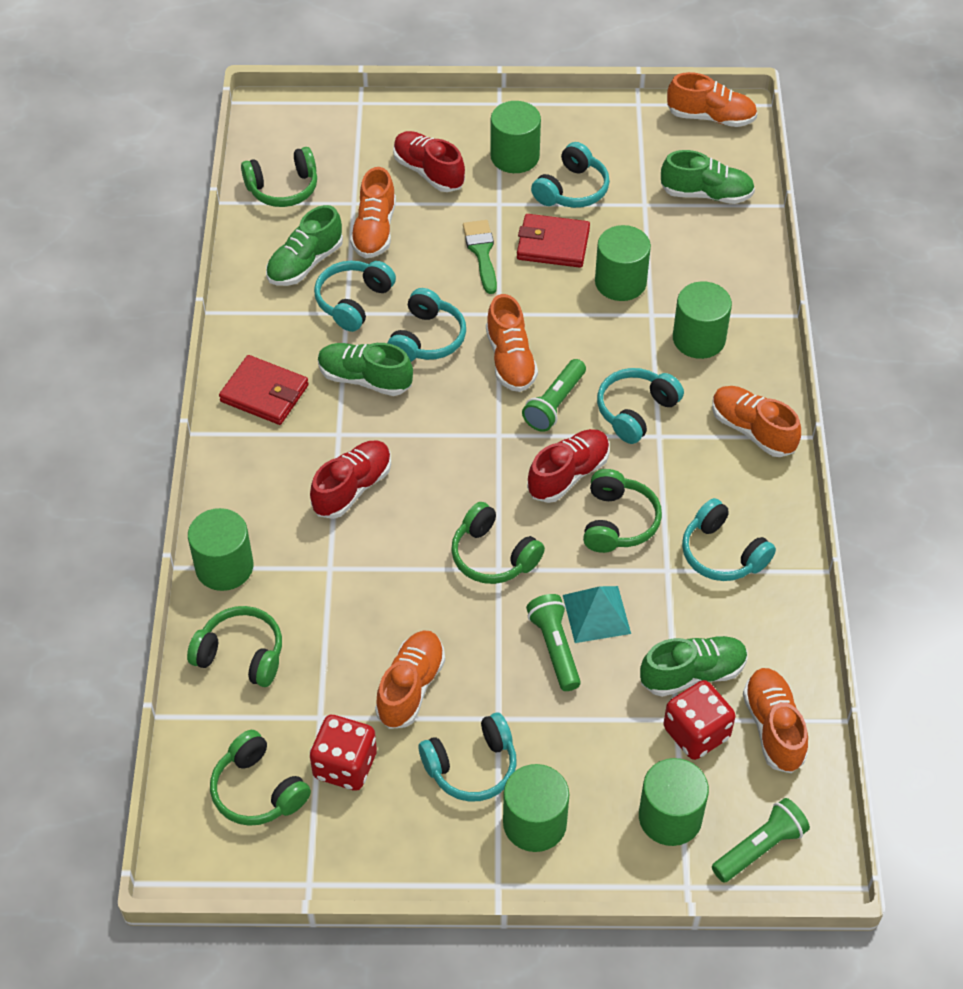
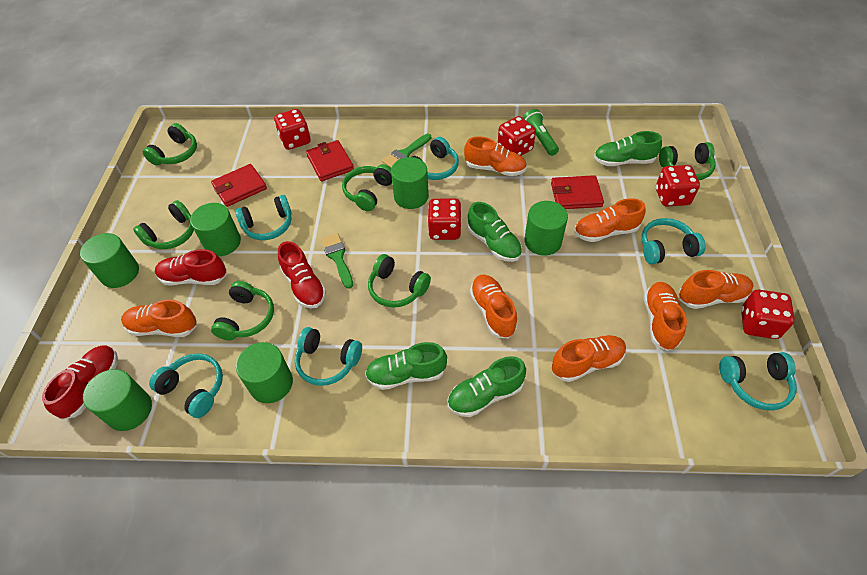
green brush: [463,220,497,294] = 1 -> [321,233,353,289] [382,134,431,168] = 2
green flashlight: [522,359,586,432] [526,594,581,691] [712,798,810,882] = 3 -> [523,109,559,156] = 1
green headphones: [187,606,282,687] [210,730,311,826] [241,147,317,207] [451,502,545,584] [583,469,662,553] = 5 -> [133,200,194,249] [143,123,197,166] [211,281,274,340] [342,164,392,211] [368,254,431,308] [659,142,716,180] = 6
orange shoe: [350,167,396,258] [375,631,445,729] [486,294,538,392] [667,72,757,127] [712,386,801,457] [743,668,808,773] = 6 -> [121,300,197,337] [464,136,527,176] [470,275,517,338] [552,335,626,382] [574,198,646,242] [644,282,687,351] [679,270,754,309] = 7
red dice: [310,715,377,791] [663,680,736,760] = 2 -> [274,109,311,150] [427,199,462,240] [498,116,536,156] [656,165,700,206] [741,290,795,339] = 5
red wallet: [219,355,309,425] [517,214,590,268] = 2 -> [211,164,267,207] [306,140,354,181] [551,175,604,209] = 3
turquoise pyramid: [563,586,631,643] = 1 -> none = 0

